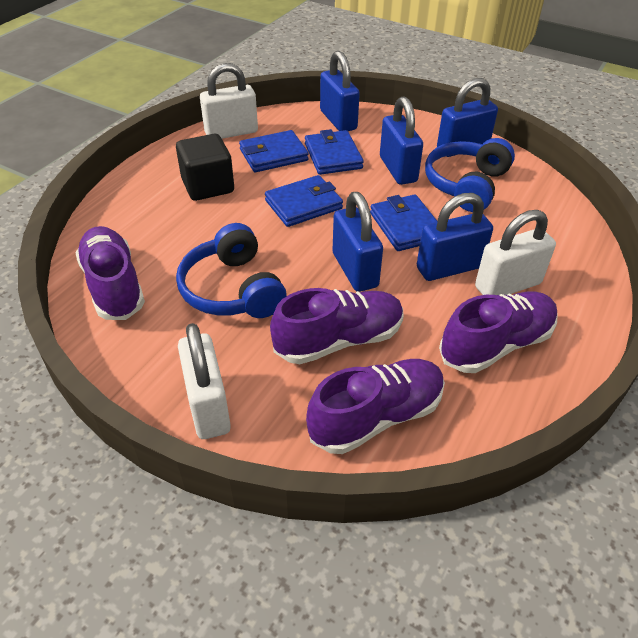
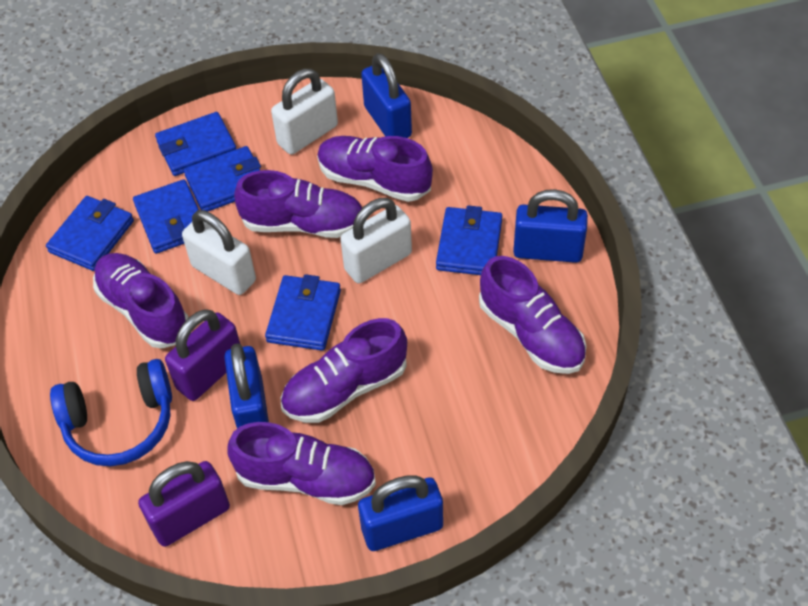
black cube: [176,134,234,201] = 1 -> none = 0
blue headphones: [176,223,287,318] [425,138,515,212] = 2 -> [50,359,172,466] = 1
blue padlock: [320,51,360,131] [333,192,383,292] [380,96,423,185] [417,193,493,281] [437,78,498,157] = 5 -> [224,343,269,429] [358,475,443,551] [361,53,412,138] [513,189,588,263] = 4
blue wallet: [239,130,309,172] [265,175,343,227] [305,129,364,175] [370,194,438,251] = 4 -> [46,196,134,271] [133,179,199,254] [155,112,236,176] [184,146,261,212] [265,274,341,351] [436,205,502,275] = 6
purple padlock: none = 0 -> [138,461,230,547] [165,309,240,401] = 2
purple shoe: [76,226,145,320] [270,288,404,364] [306,359,445,454] [439,292,558,373] = 4 -> [93,253,189,349] [228,422,376,505] [234,170,362,238] [281,318,407,423] [317,136,433,202] [479,256,586,374] = 6

